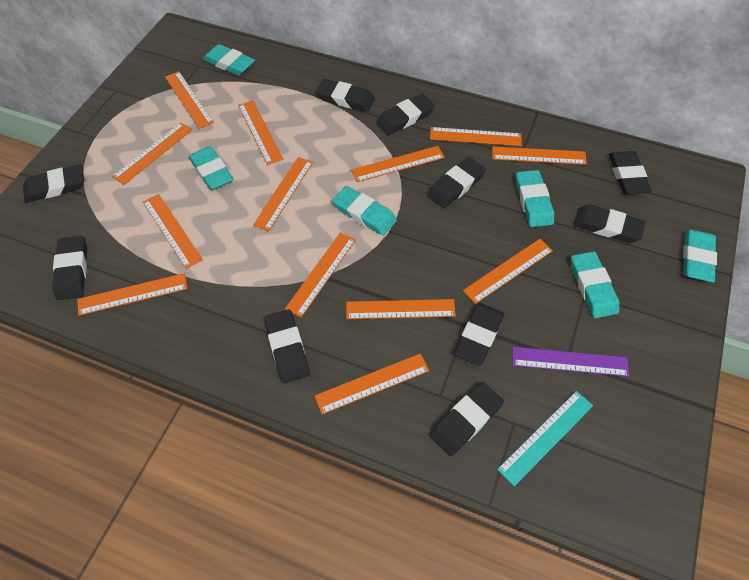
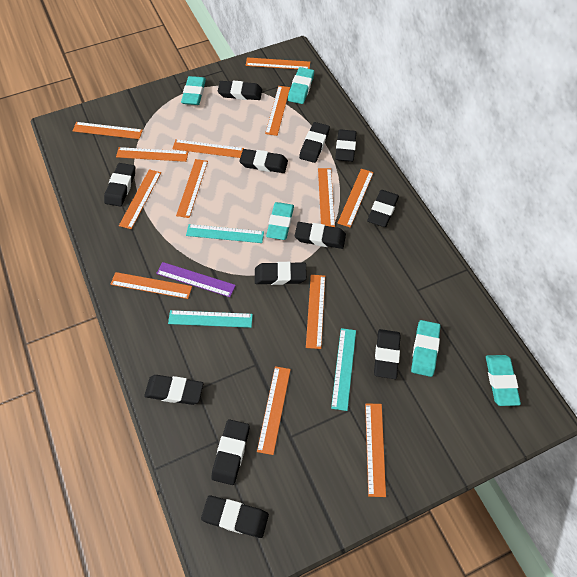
black eraser: [23,164,84,203] [52,236,87,300] [264,309,310,383] [316,79,375,112] [376,94,435,135] [427,157,486,208] [430,382,504,456] [454,303,504,366] [574,204,646,243] [609,151,652,194] = 10 -> [104,163,135,207] [144,375,203,405] [201,495,269,538] [211,419,249,485] [218,81,262,100] [239,149,288,173] [255,262,307,285] [295,222,346,249] [299,122,330,163] [335,129,357,162] [367,190,399,227] [374,329,401,379] = 12
turquoise eraser: [189,146,233,190] [203,44,255,76] [332,186,397,236] [516,170,554,227] [571,251,619,318] [683,229,717,282] = 6 -> [181,76,206,105] [266,202,294,240] [288,67,314,104] [411,320,440,377] [486,355,521,406] = 5
turquoise ruler: [497,391,593,486] = 1 -> [168,310,253,328] [186,224,264,243] [331,328,356,411] = 3

